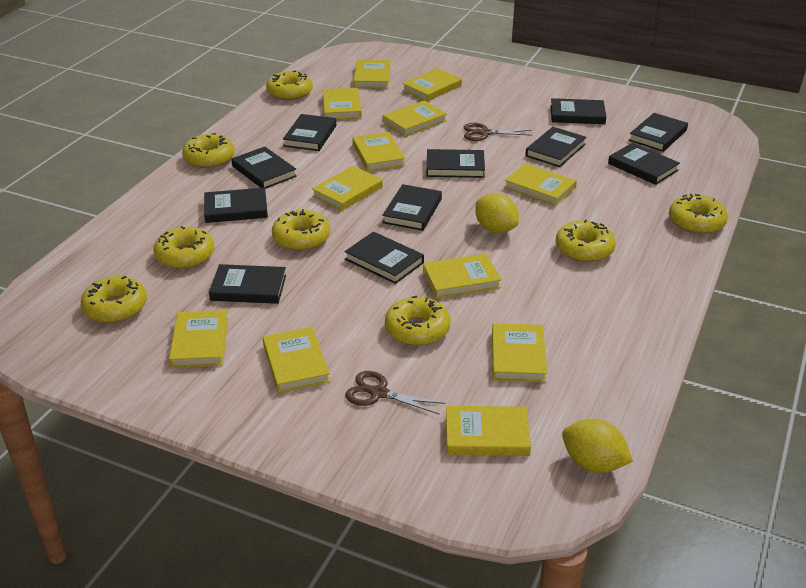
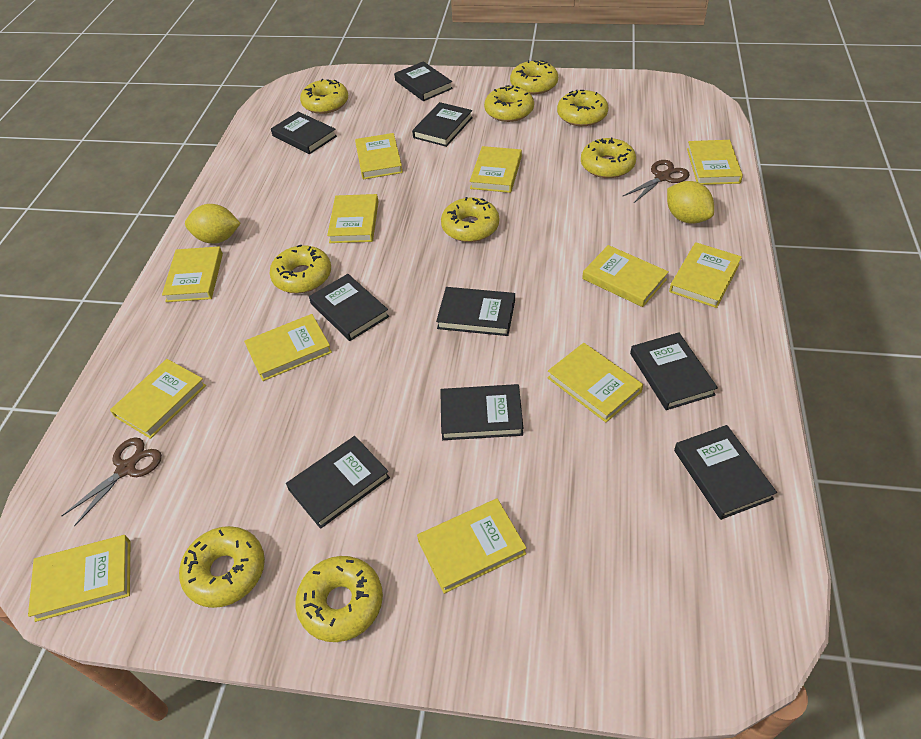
black book: [204,188,268,223] [209,264,286,304] [231,146,297,189] [283,114,336,151] [344,232,424,284] [382,184,442,231] [426,149,485,178] [525,127,587,167] [550,98,606,124] [608,143,680,185] [629,113,688,152] = 11 -> [271,112,337,154] [286,436,390,529] [309,274,389,341] [394,61,453,101] [412,102,473,147] [436,287,515,336] [440,384,523,440] [630,332,718,410] [674,425,777,520] = 9
yellow donut: [81,276,147,323] [153,226,214,269] [182,133,235,168] [266,70,313,100] [272,209,330,251] [385,296,451,346] [556,219,616,262] [669,194,728,234] = 8 -> [179,526,265,608] [270,245,331,293] [295,556,383,642] [300,79,348,114] [441,197,499,242] [484,85,534,122] [510,60,558,95] [557,90,608,126] [581,137,636,178] = 9

